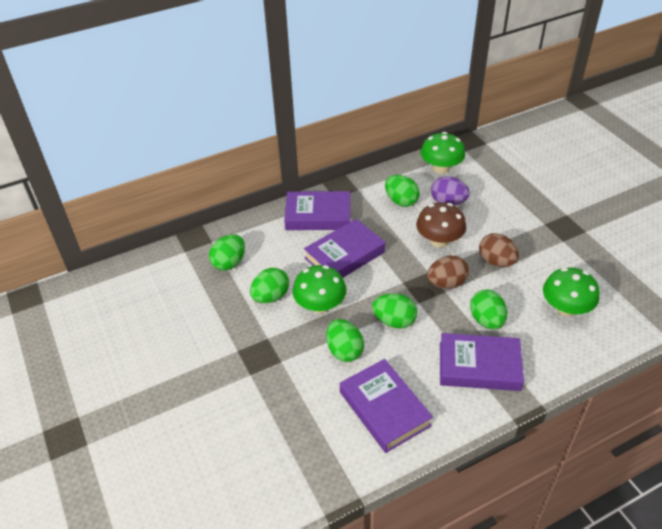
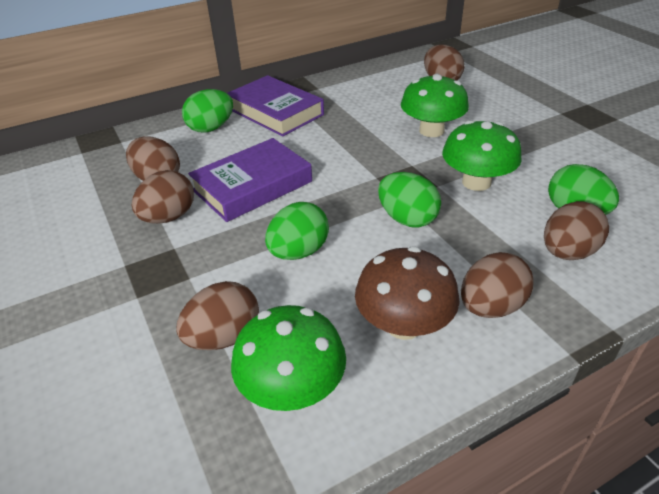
brown egg: [427,256,469,289] [479,233,519,267] = 2 -> [126,136,180,181] [132,170,194,224] [176,281,259,350] [424,44,464,81] [461,252,534,318] [544,201,609,260] = 6
green egg: [209,234,245,271] [250,268,289,303] [326,319,364,362] [372,293,417,329] [385,175,420,207] [470,290,507,329] = 6 -> [182,89,233,133] [265,202,329,260] [378,172,441,228] [548,164,619,215] = 4
purple book: [284,191,350,230] [304,219,386,278] [340,359,433,453] [440,333,524,391] = 4 -> [188,138,312,222] [227,75,324,137] = 2
purple egg: [431,176,470,205] = 1 -> none = 0

